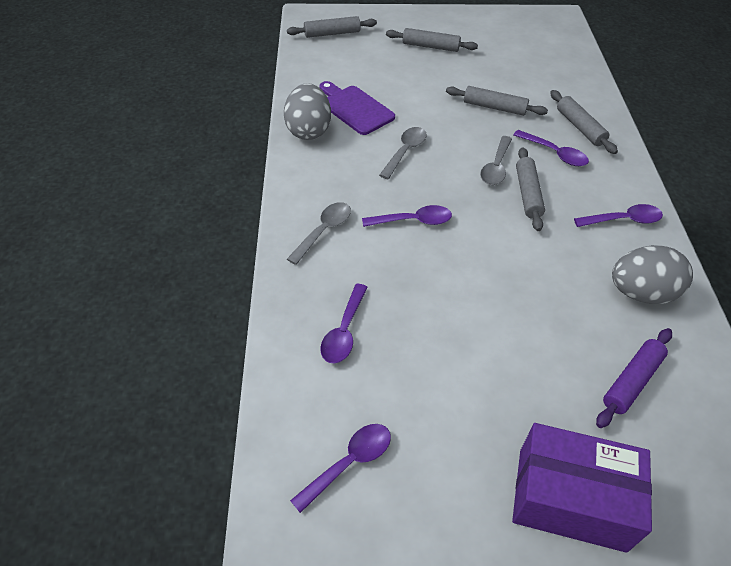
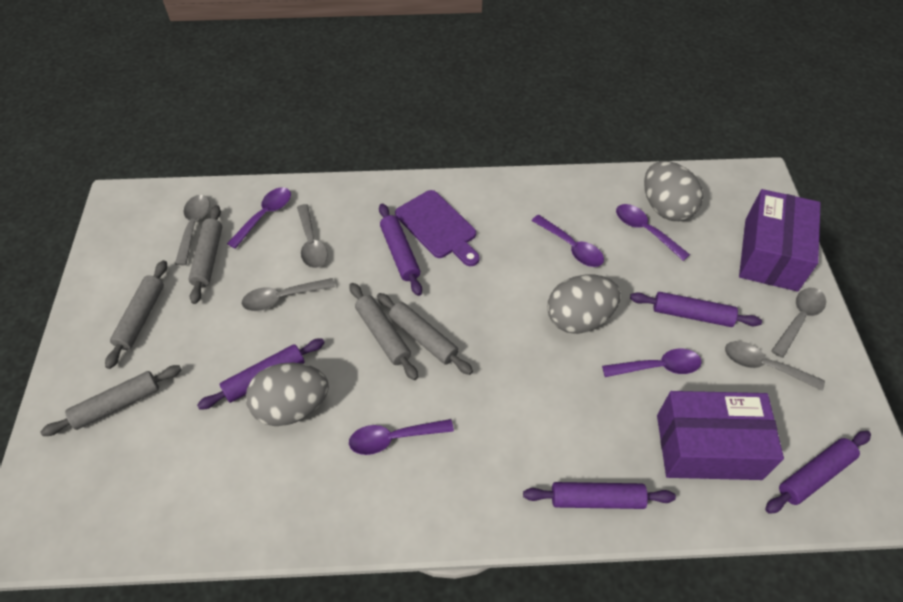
grey egg: [284,83,331,140] [612,245,693,304] = 2 -> [246,362,329,426] [548,274,621,334] [644,161,703,221] = 3
grey spoon: [287,202,351,265] [379,127,427,179] [480,136,512,185] = 3 -> [175,195,210,265] [242,278,335,311] [297,204,328,268] [725,341,825,391] [771,288,826,358] = 5
purple box: [512,423,652,553] = 1 -> [657,391,784,480] [739,189,821,291] = 2
purple rolling pin: [596,328,672,428] = 1 -> [197,338,325,410] [379,203,422,296] [523,482,676,509] [630,292,762,327] [765,431,871,514] = 5

